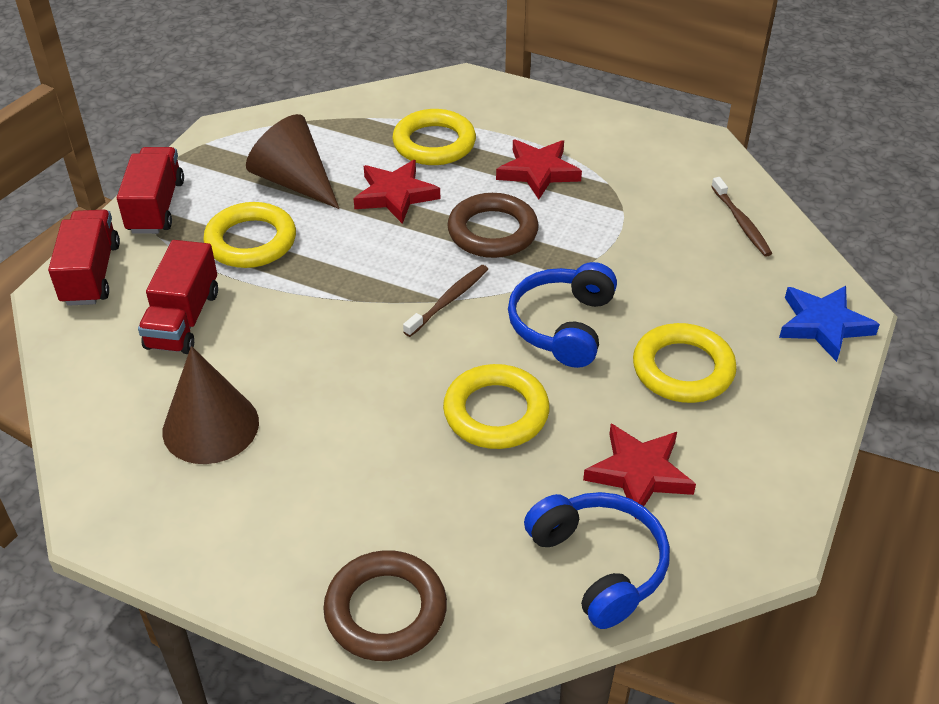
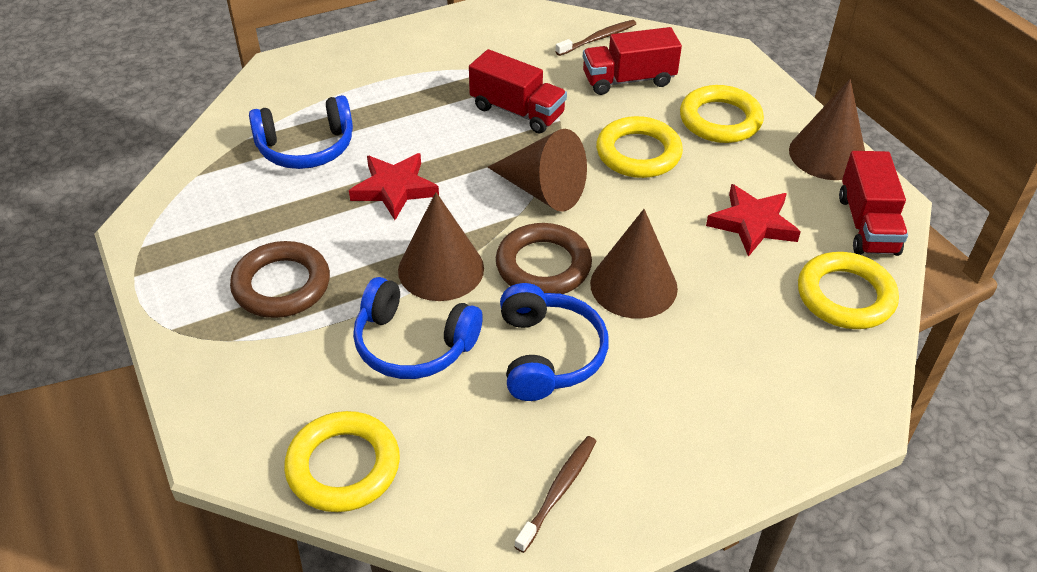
blue headphones: [508,262,617,368] [524,492,670,629] = 2 -> [249,95,353,169] [353,277,483,379] [500,283,608,401] = 3
blue star: [779,286,880,362] = 1 -> none = 0
brown cone: [162,346,259,464] [246,114,339,209] = 2 -> [398,192,484,301] [487,129,587,212] [590,209,678,319] [789,79,865,180] = 4
red star: [354,160,440,224] [496,139,582,200] [583,424,696,520] = 3 -> [349,153,439,220] [706,184,801,257] = 2

